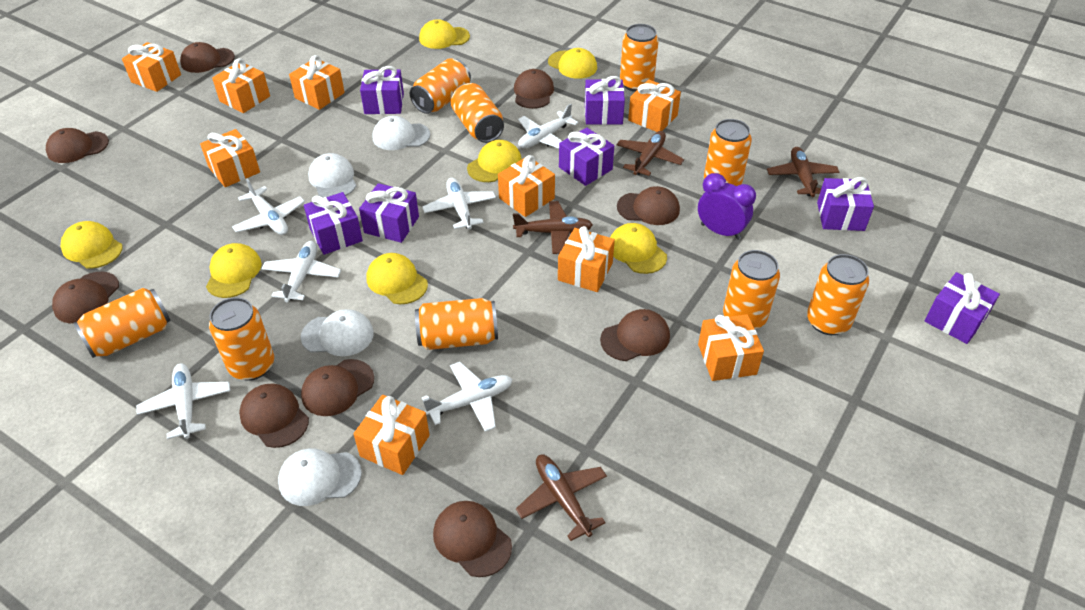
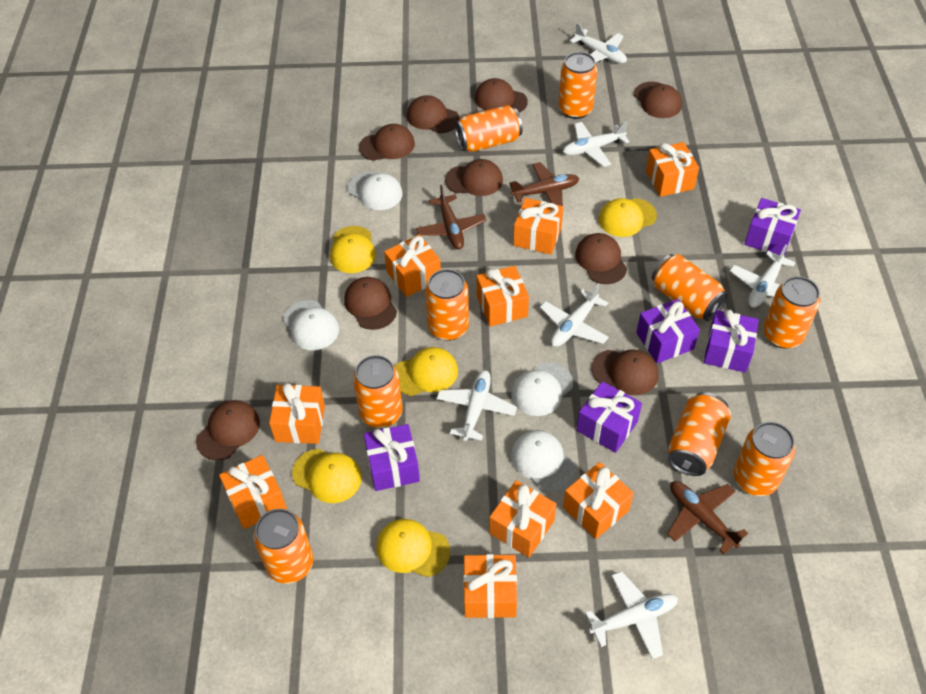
brown plane: [513,201,593,254] [516,455,607,541] [617,131,684,176] [767,147,839,197] = 4 -> [416,185,486,249] [509,162,580,206] [667,481,748,554] = 3
purple clock: [698,173,756,240] = 1 -> none = 0
purple gift: [304,192,363,255] [359,183,419,243] [360,66,404,114] [559,128,614,186] [585,76,625,125] [817,177,874,231] [925,272,1000,344] = 7 -> [364,424,420,491] [577,381,642,453] [636,299,700,363] [704,310,759,373] [744,198,801,255] = 5
yellow cap: [61,221,123,269] [206,243,262,298] [367,253,428,304] [419,19,470,49] [467,140,522,182] [548,48,597,79] [610,223,667,274] = 7 -> [292,449,362,503] [330,226,376,273] [376,519,450,577] [395,347,458,396] [599,198,657,237] = 5

